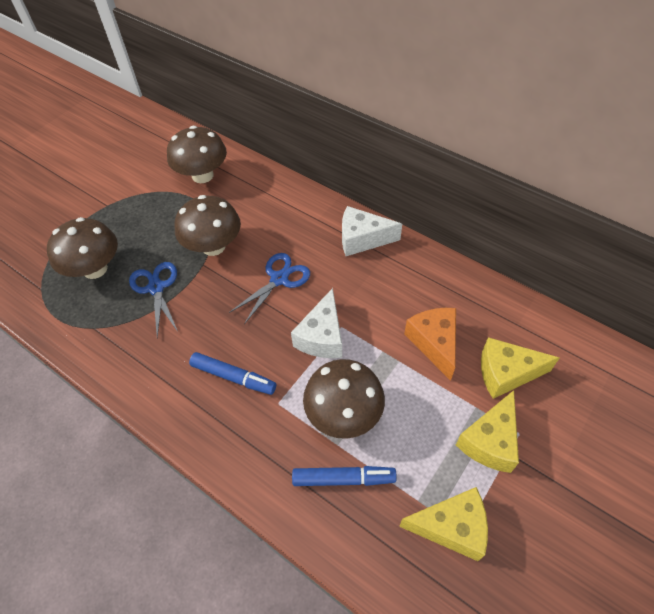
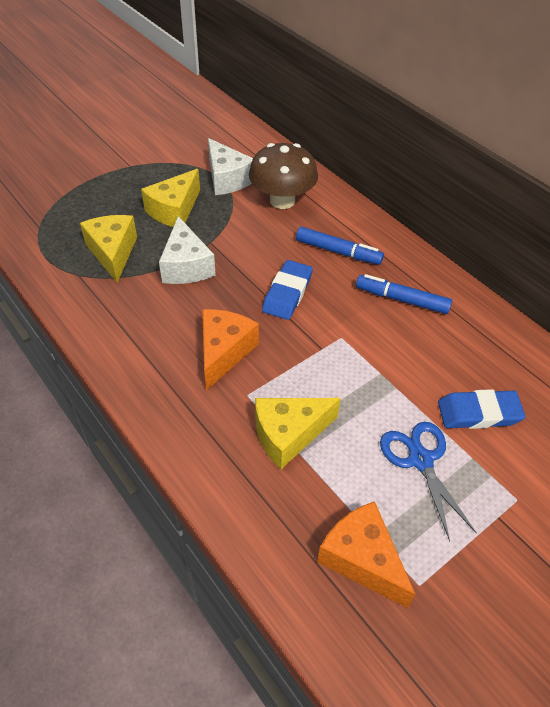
blue eraser: none = 0 -> [262,260,313,320] [438,389,525,429] = 2
blue scissors: [129,262,178,338] [229,253,310,324] = 2 -> [380,422,477,541] = 1
brown mushroom: [47,217,118,279] [167,126,227,183] [175,195,241,256] [303,359,385,439] = 4 -> [249,143,318,209] = 1
orange cheese: [404,308,456,381] = 1 -> [202,309,259,390] [317,501,416,608] = 2

